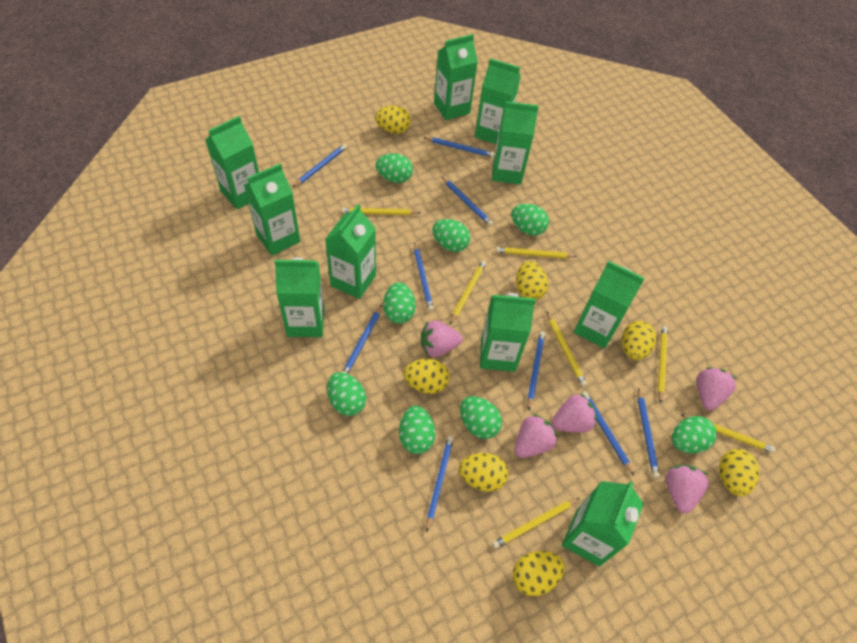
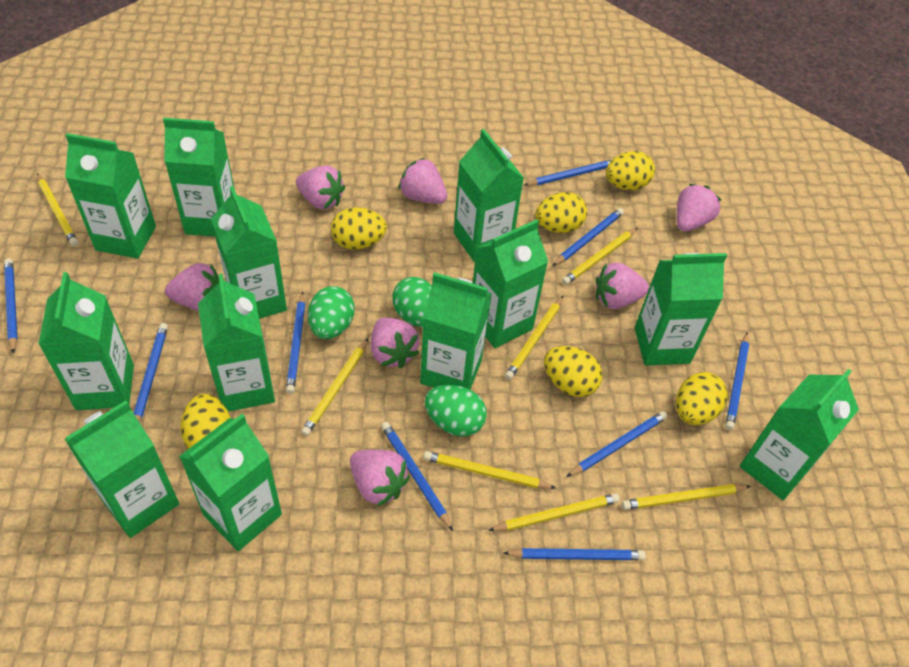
green carton: [205,116,259,210] [244,163,300,256] [274,258,325,337] [325,204,376,299] [434,34,478,120] [475,58,521,144] [480,293,536,372] [492,101,539,185] [562,481,644,567] [574,261,645,349] = 10 -> [38,272,134,410] [65,133,156,258] [65,401,179,538] [163,118,235,236] [179,414,282,551] [198,274,275,412] [211,186,287,319] [420,272,492,390] [454,129,524,262] [473,219,548,348] [635,253,727,366] [740,369,859,500] = 12
green egg: [327,372,366,416] [376,153,413,183] [383,282,416,324] [399,406,436,454] [432,219,470,252] [460,396,502,439] [511,204,549,236] [672,416,717,453] = 8 -> [308,286,355,339] [392,277,432,327] [425,385,487,436] = 3
pink strawberry: [421,321,462,357] [515,414,557,458] [551,394,597,433] [665,465,709,514] [696,367,736,410] = 5 -> [165,263,220,311] [296,165,345,210] [350,450,410,507] [371,317,420,368] [398,158,447,204] [596,262,649,309] [677,184,721,232] = 7
yellow egg: [375,106,411,134] [403,359,449,394] [459,453,508,492] [513,551,565,596] [516,261,548,300] [622,321,656,360] [719,449,759,496] = 7 -> [181,394,231,449] [331,207,387,250] [535,192,587,233] [544,346,602,397] [606,151,655,190] [676,372,728,425] = 6

